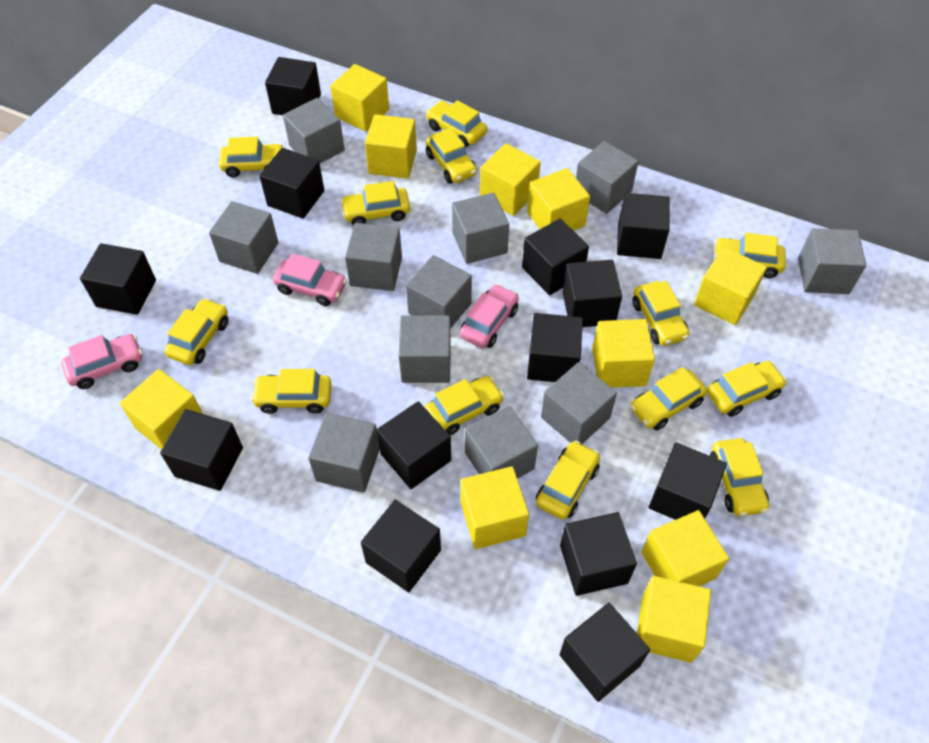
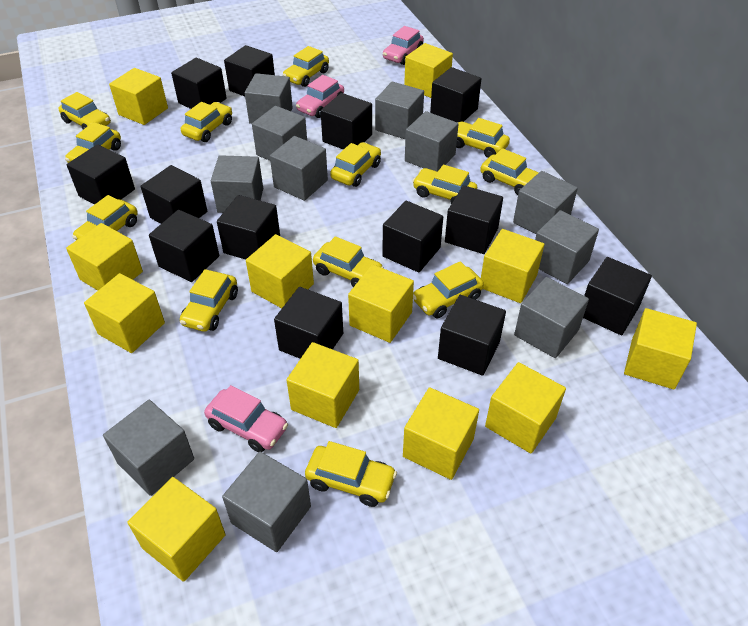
yellow cube: [120,369,203,450] [330,64,389,132] [365,114,417,179] [460,466,529,549] [480,143,541,216] [527,168,590,231] [592,319,655,388] [637,576,711,663] [641,510,729,586] [694,247,767,325] = 10 -> [66,223,143,290] [84,273,165,353] [109,68,168,125] [127,477,226,582] [246,234,314,308] [287,342,359,428] [348,264,414,343] [403,387,479,480] [404,43,453,98] [481,229,545,303] [485,362,566,454] [624,308,697,390] = 12

